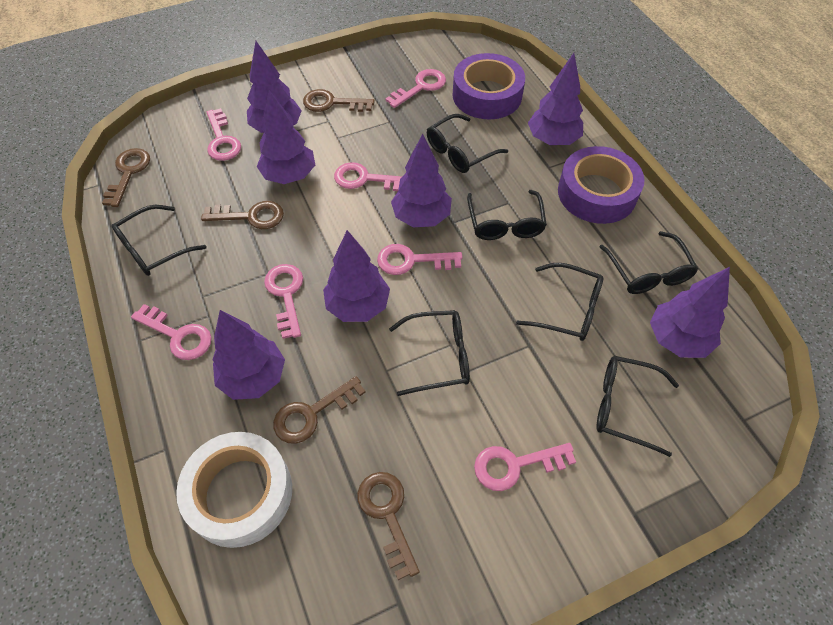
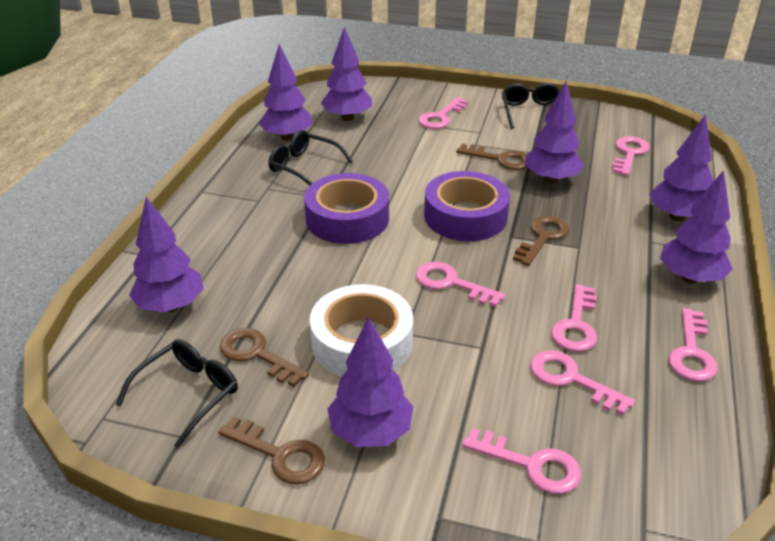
black glasses: [111,205,206,276] [389,310,470,396] [427,114,508,173] [467,190,547,240] [516,263,603,341] [596,356,679,457] [600,231,698,294] = 7 -> [116,339,238,448] [268,130,353,186] [502,83,560,129] = 3
brown key: [102,148,150,207] [201,201,284,229] [273,376,366,444] [303,89,374,112] [357,472,420,580] = 5 -> [218,417,325,485] [220,328,309,387] [456,144,527,170] [513,216,569,266] = 4

